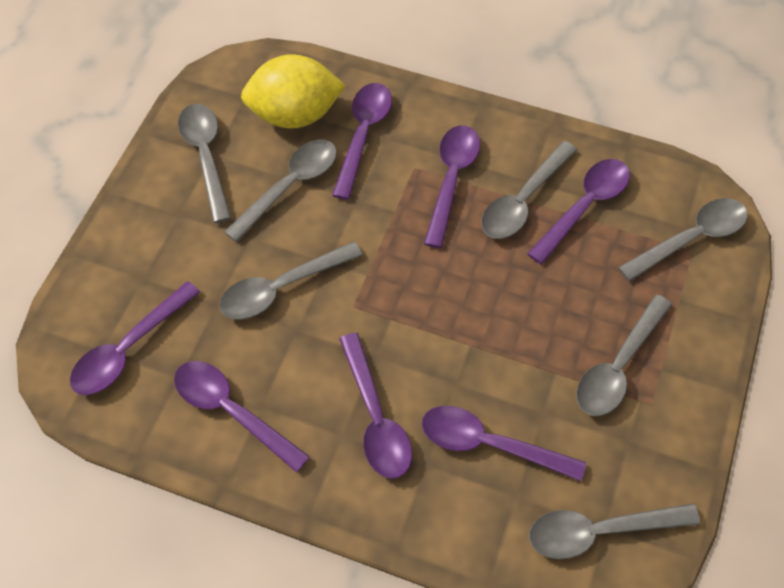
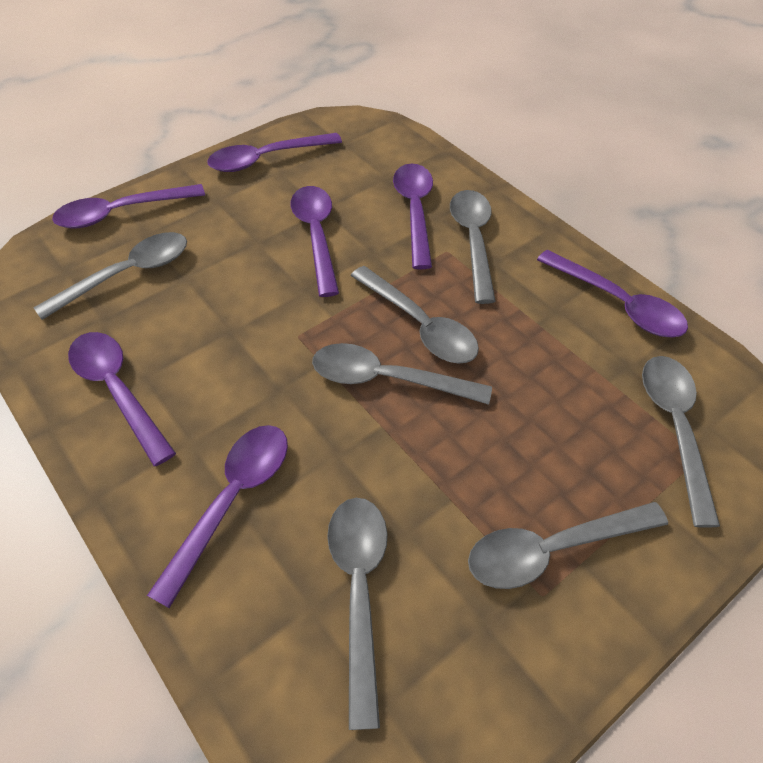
yellow lemon: [241,54,346,128] = 1 -> none = 0

